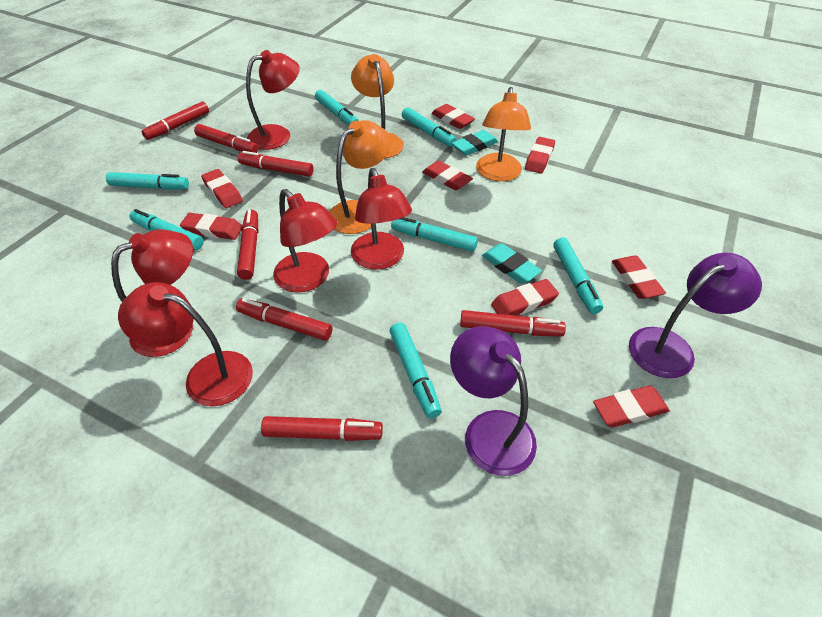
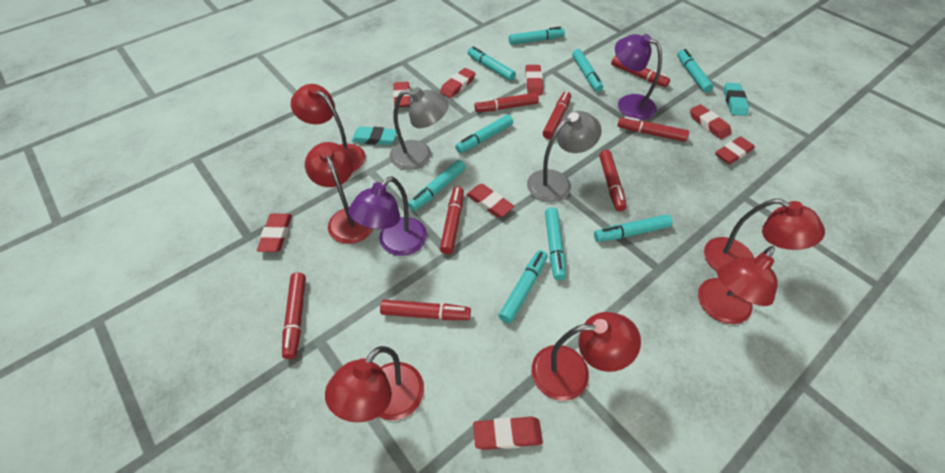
grey lamp: none = 0 -> [390,87,449,170] [527,111,602,202] = 2
orange lamp: [329,120,391,234] [351,54,404,158] [476,87,531,181] = 3 -> none = 0
red lamp: [111,229,193,357] [118,282,253,406] [246,50,300,150] [273,189,337,293] [351,168,412,270] = 5 -> [291,84,365,172] [305,142,373,244] [325,346,424,422] [531,312,641,401] [698,246,778,324] [704,199,825,272] = 6
red marker: [141,102,209,140] [194,124,258,153] [236,298,332,341] [237,210,258,280] [238,151,314,177] [261,416,383,441] [460,310,566,337] = 7 -> [282,273,306,359] [380,300,471,320] [440,186,464,254] [474,93,539,112] [543,91,571,139] [599,150,627,211] [611,55,670,87] [618,116,689,142] = 8
turquoise marker: [106,172,189,190] [130,209,204,250] [315,90,359,125] [389,323,442,419] [391,217,478,252] [402,107,457,147] [553,238,603,314] = 7 -> [408,160,466,211] [455,115,513,153] [468,46,516,81] [499,250,548,323] [509,27,565,45] [545,207,566,280] [572,49,603,92] [594,214,672,242] [677,49,714,93] = 9

